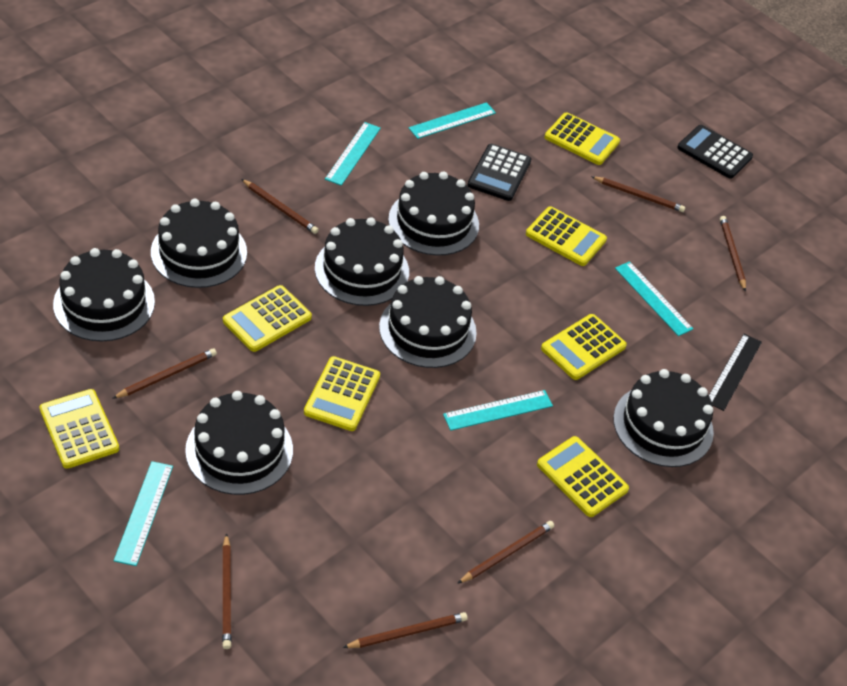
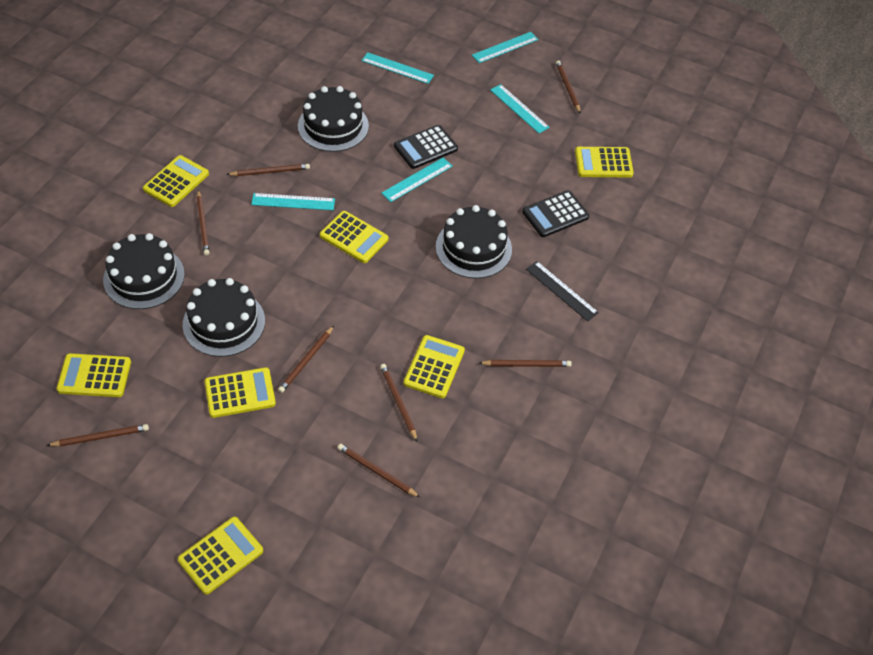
black cake: [53,248,155,341] [151,199,247,288] [185,391,293,495] [315,217,409,306] [379,276,477,368] [388,171,479,256] [613,369,714,467] = 7 -> [103,233,185,309] [183,278,265,357] [298,86,369,152] [436,205,512,279] = 4
brown pencil: [112,348,217,399] [222,533,232,649] [241,179,319,234] [342,612,468,648] [457,521,554,584] [591,176,685,212] [720,216,746,292] = 7 -> [46,424,149,447] [197,190,210,256] [226,164,310,176] [278,326,334,393] [337,444,421,498] [380,364,417,441] [479,360,572,367] [556,60,581,114] = 8

